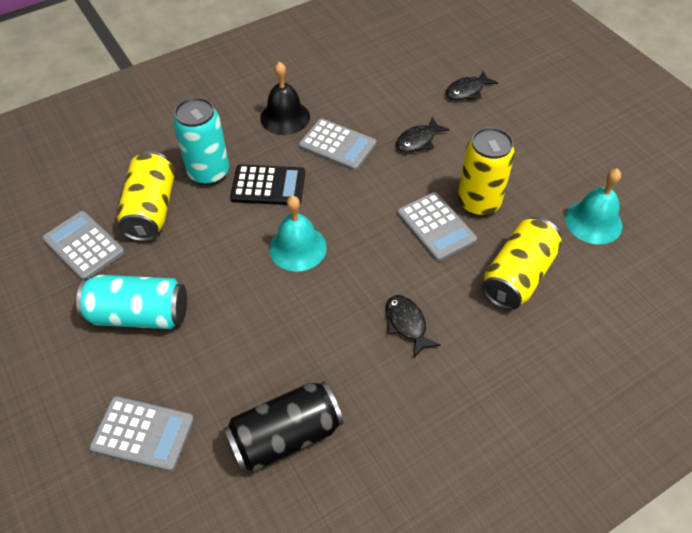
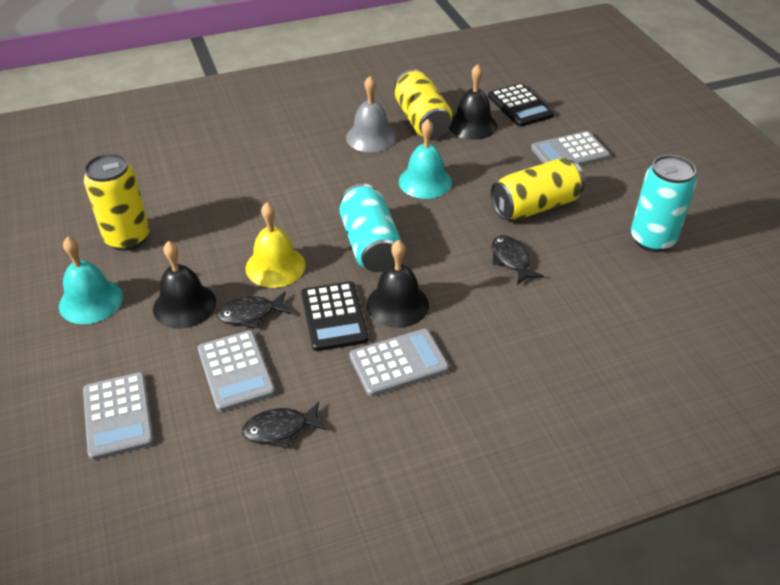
black bell: [260,62,310,135] = 1 -> [153,241,216,329] [367,240,429,328] [449,64,497,140] = 3
black calculator: [230,165,305,205] = 1 -> [301,281,369,351] [488,83,555,127] = 2
black can: [223,381,343,472] = 1 -> none = 0
grey bell: none = 0 -> [346,76,396,152] = 1
yellow bell: none = 0 -> [246,202,305,288] = 1

